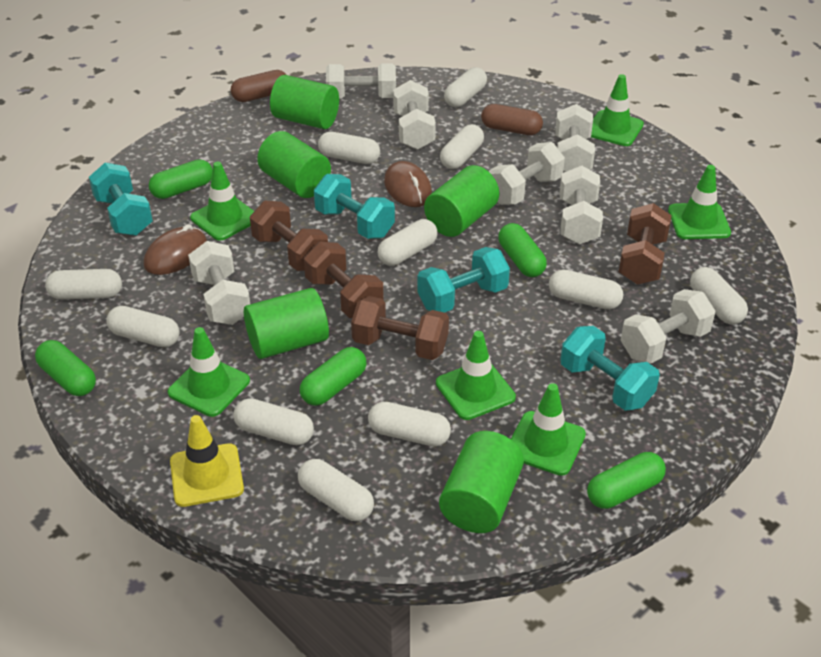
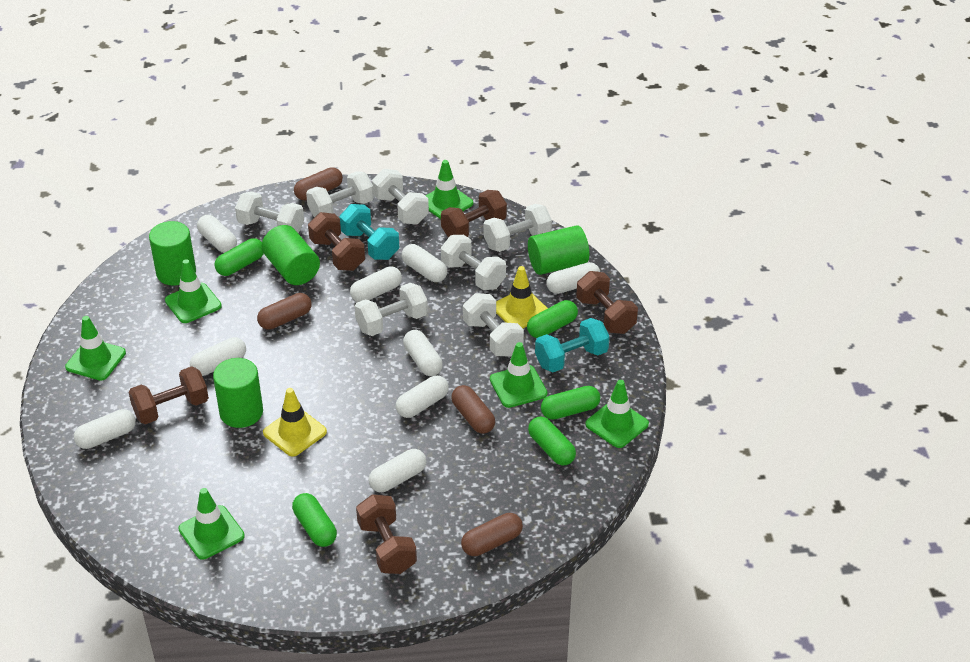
brown capsule: [231,70,286,102] [481,104,543,135] = 2 -> [257,293,312,330] [294,167,343,200] [451,385,495,434] [461,513,523,556] = 4
brown dumbbell: [250,201,328,271] [304,242,384,318] [351,296,449,360] [619,203,672,285] = 4 -> [128,366,209,424] [308,212,365,271] [356,494,417,574] [441,190,507,238] [576,271,638,334] = 5
brown mouse: [144,224,207,275] [384,161,432,207] = 2 -> none = 0
green cylinder: [244,288,329,359] [257,131,331,198] [270,75,339,129] [424,165,499,237] [439,431,524,533] = 5 -> [149,221,196,286] [213,358,263,428] [262,225,320,285] [528,225,589,275] = 4
turquoise dumbbell: [89,163,153,236] [314,174,395,239] [417,247,510,313] [560,326,660,411] = 4 -> [339,204,399,260] [535,318,610,372] = 2
white capsule: [45,269,122,300] [106,306,180,347] [234,398,314,445] [298,459,374,521] [318,132,380,164] [368,402,451,446] [378,219,437,266] [440,124,484,169] [444,67,487,107] [549,269,623,310] [690,267,748,325] = 11 -> [74,409,136,449] [190,337,246,376] [197,215,237,253] [350,266,402,302] [368,449,427,492] [395,375,449,418] [402,244,447,282] [403,330,443,376] [546,262,600,294] = 9
yellow traffic cone: [170,415,244,507] = 1 -> [263,388,327,457] [496,266,548,328] = 2

